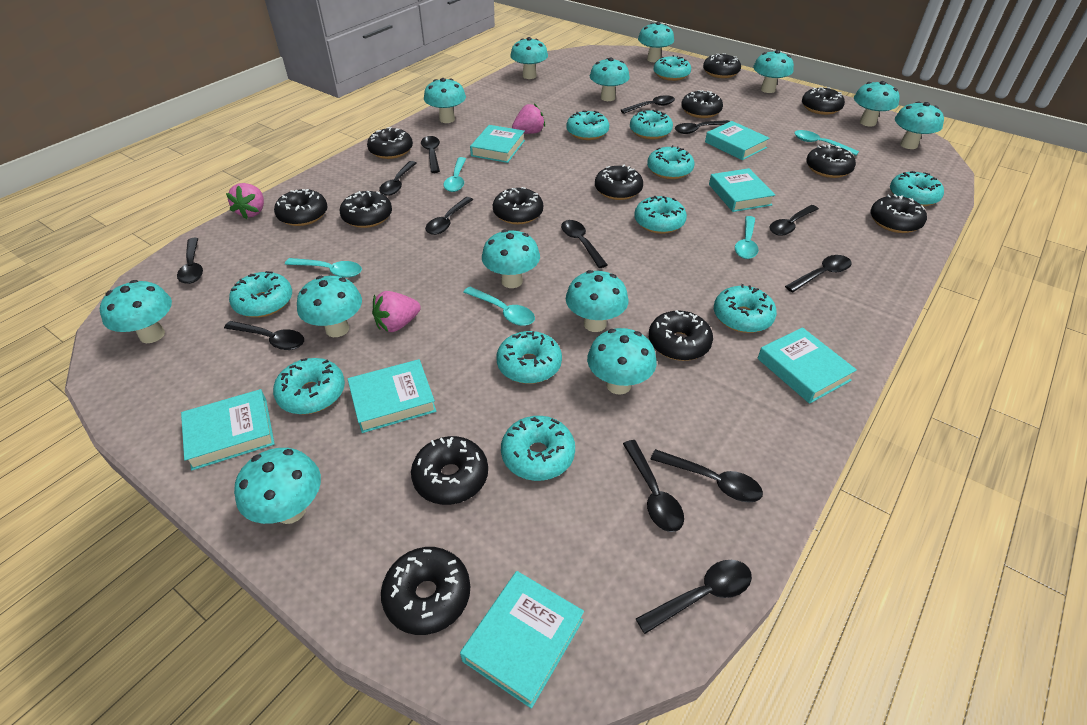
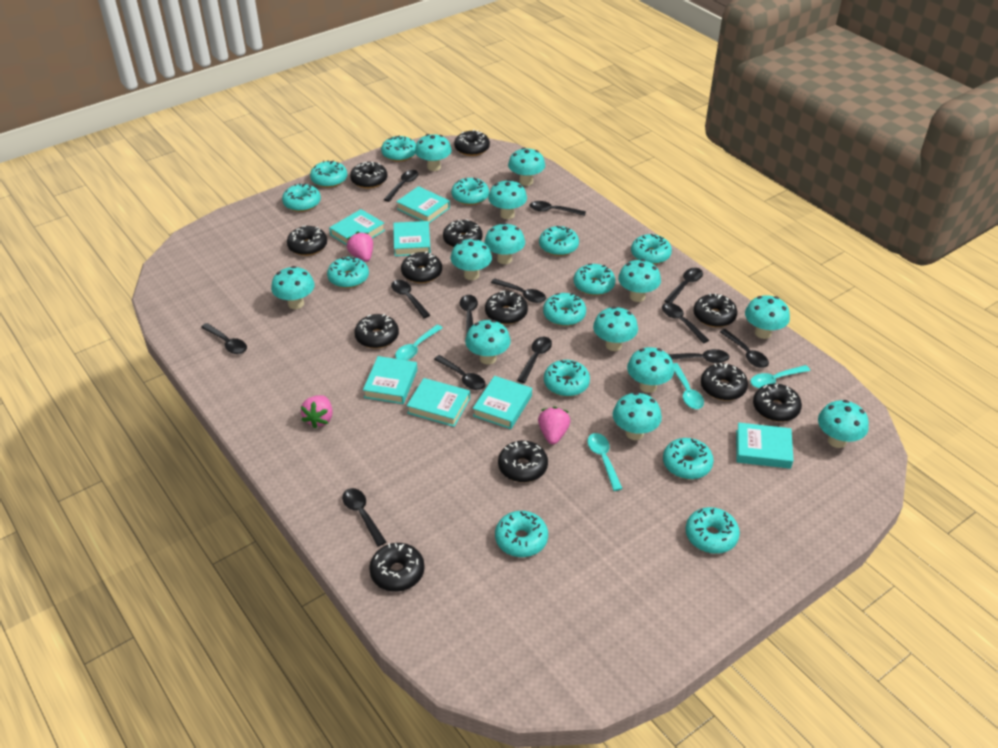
black donut: [274,189,327,226] [340,191,392,228] [367,127,413,159] [381,547,470,635] [411,436,488,505] [493,187,543,224] [595,165,643,200] [649,310,713,361] [681,90,723,118] [703,53,741,78] [802,87,845,115] [806,144,856,178] [871,194,927,233] = 13 -> [287,225,327,256] [350,162,387,188] [354,314,399,348] [369,543,425,592] [401,251,442,283] [443,219,483,248] [454,130,490,156] [485,290,528,324] [498,441,548,482] [694,293,737,327] [701,363,748,400] [753,384,802,422] = 12
turquoise donut: [229,271,292,317] [273,358,345,414] [496,331,562,384] [501,416,575,481] [566,110,609,140] [630,109,673,139] [634,196,687,234] [647,145,694,179] [654,55,691,81] [714,284,777,333] [890,171,944,207] = 11 -> [282,183,321,212] [310,160,347,188] [327,257,369,288] [381,135,416,162] [451,178,489,205] [495,511,548,557] [539,226,579,256] [543,293,586,326] [544,360,590,397] [574,264,616,296] [631,234,672,264] [663,438,714,479] [686,507,740,554] = 13
turquoise spoon: [285,258,362,278] [443,157,466,192] [463,287,535,326] [735,216,759,259] [794,130,859,155] = 5 -> [395,325,442,360] [587,433,623,491] [673,363,704,409] [750,365,810,388] = 4

